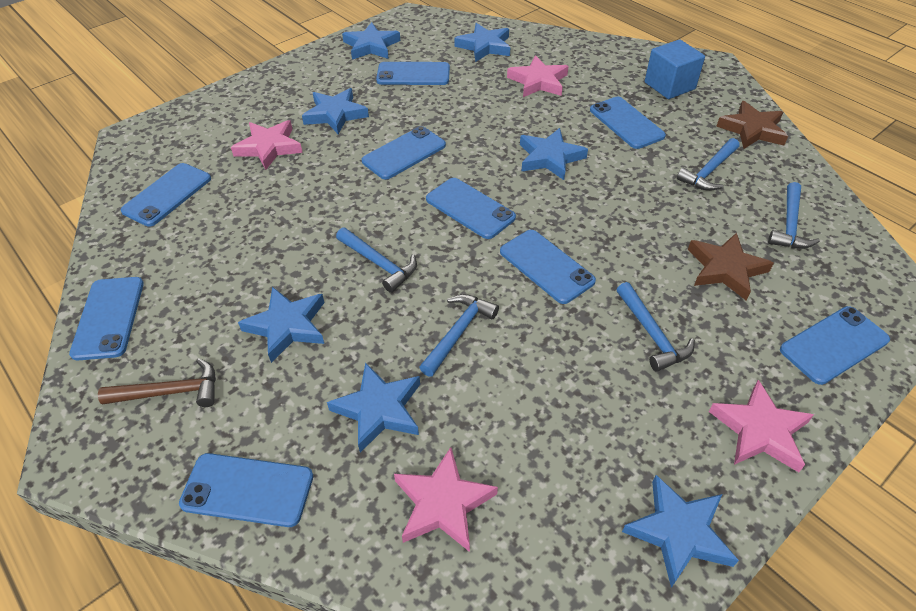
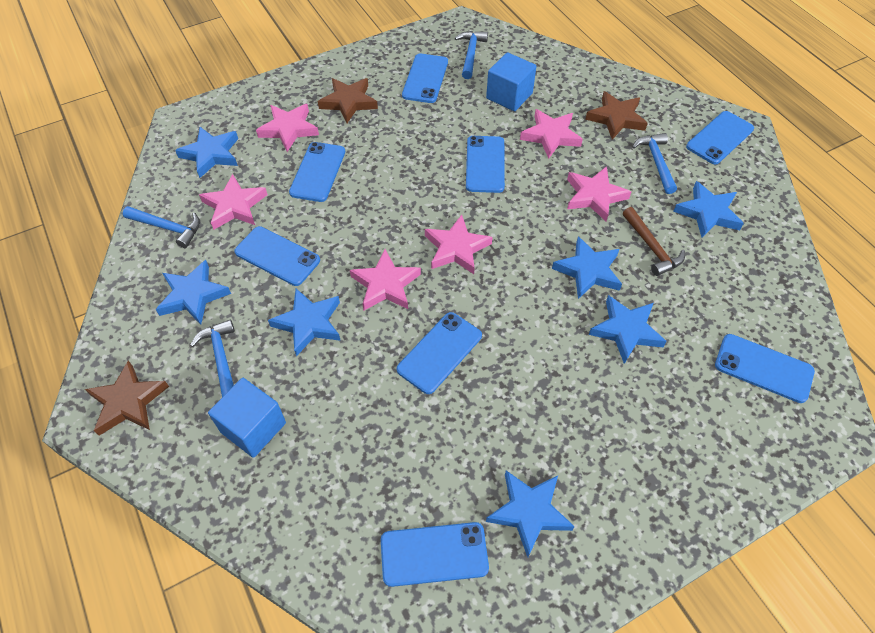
blue cube: [645,39,705,99] = 1 -> [208,378,286,458] [486,52,537,111] = 2
blue hammer: [336,228,417,293] [419,294,499,377] [616,282,695,372] [677,138,739,191] [768,182,820,249] = 5 -> [123,206,200,248] [190,319,235,397] [455,31,488,79] [632,133,677,194] = 4
blue phone: [69,277,144,360] [121,163,211,227] [179,453,313,527] [362,126,446,180] [376,62,450,85] [426,178,516,239] [500,230,596,304] [590,97,666,149] [780,306,890,385] = 9 -> [234,226,320,286] [289,142,345,202] [381,522,489,587] [397,312,482,394] [402,54,448,103] [466,136,505,193] [686,111,754,164] [715,334,815,403] = 8
brown star: [688,232,774,301] [716,101,788,149] = 2 -> [85,360,169,436] [318,78,378,123] [585,91,648,140] = 3
pink star: [231,120,303,170] [394,447,498,552] [507,55,569,97] [709,380,814,472] = 4 -> [199,174,267,230] [256,104,319,152] [350,249,421,310] [425,215,493,274] [520,109,583,159] [567,166,631,221] = 6

